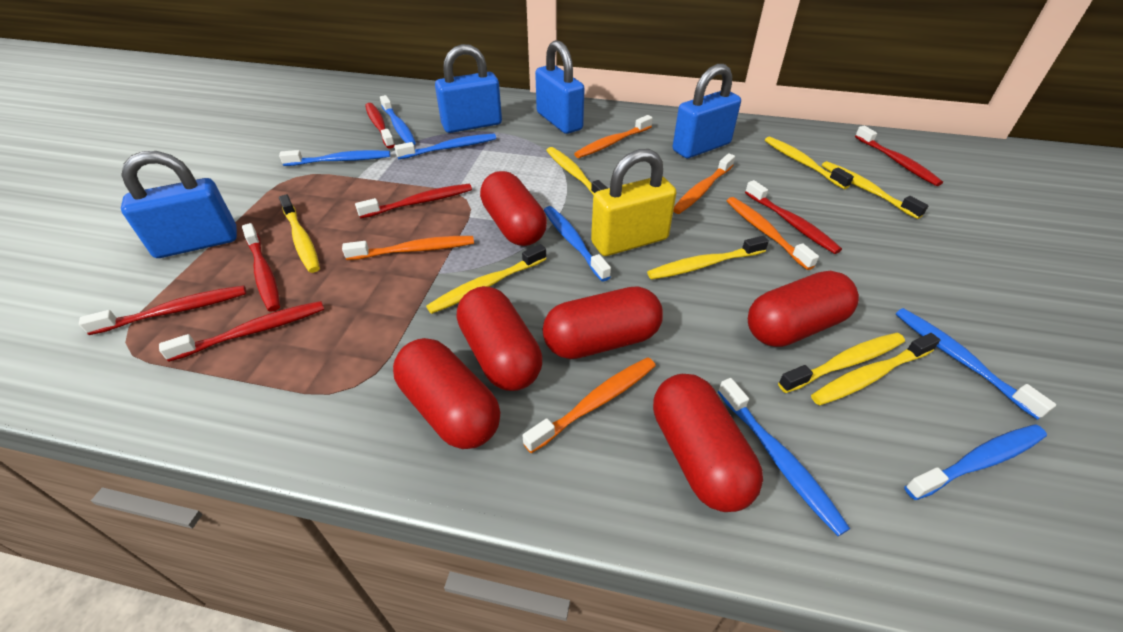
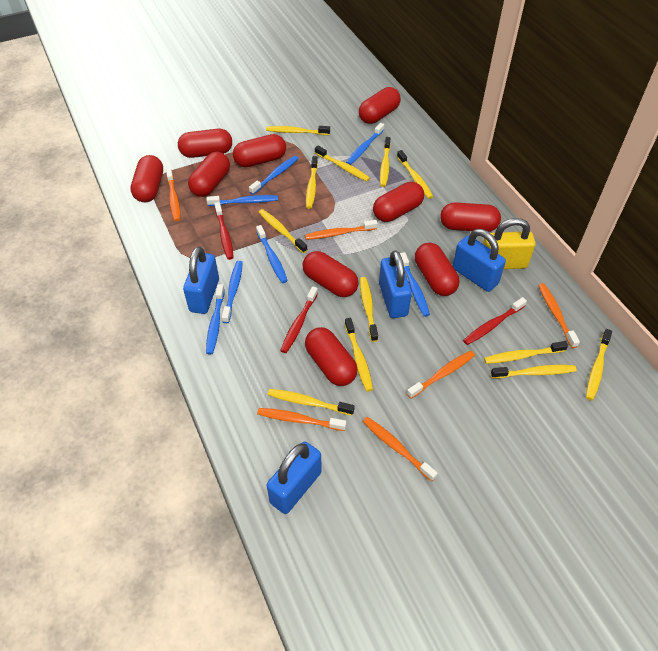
orange toothbrush: [342,236,474,260] [522,357,656,453] [574,115,653,158] [673,153,735,214] [727,197,819,270] = 5 -> [166,168,180,221] [257,408,346,431] [305,220,378,240] [363,417,438,481] [407,351,475,399] [538,283,580,348] = 6
red capsule: [393,338,500,449] [457,286,542,391] [480,171,547,246] [543,286,663,359] [653,374,763,512] [748,271,859,347] = 6 -> [130,155,163,202] [178,129,232,158] [188,152,230,197] [233,134,286,167] [303,251,359,297] [305,327,358,386] [359,87,401,124] [373,182,424,222] [415,243,459,296] [440,202,501,232] = 10
red toothbrush: [79,285,246,335] [159,301,324,362] [242,223,280,311] [355,184,472,219] [365,103,395,149] [745,180,842,254] [855,126,943,186] = 7 -> [215,202,234,260] [280,286,318,353] [463,297,527,345] = 3
yellow toothbrush: [279,194,320,273] [426,244,546,314] [546,147,608,195] [647,236,769,280] [765,137,854,189] [778,333,905,393] [811,333,940,406] [822,161,929,219] = 8 -> [259,209,307,253] [266,126,330,135] [268,389,355,415] [306,156,318,209] [315,146,370,181] [345,318,373,392] [360,277,378,342] [380,137,391,187] [397,150,433,199] [484,341,568,364] [491,365,577,378] [586,329,612,400] = 12

